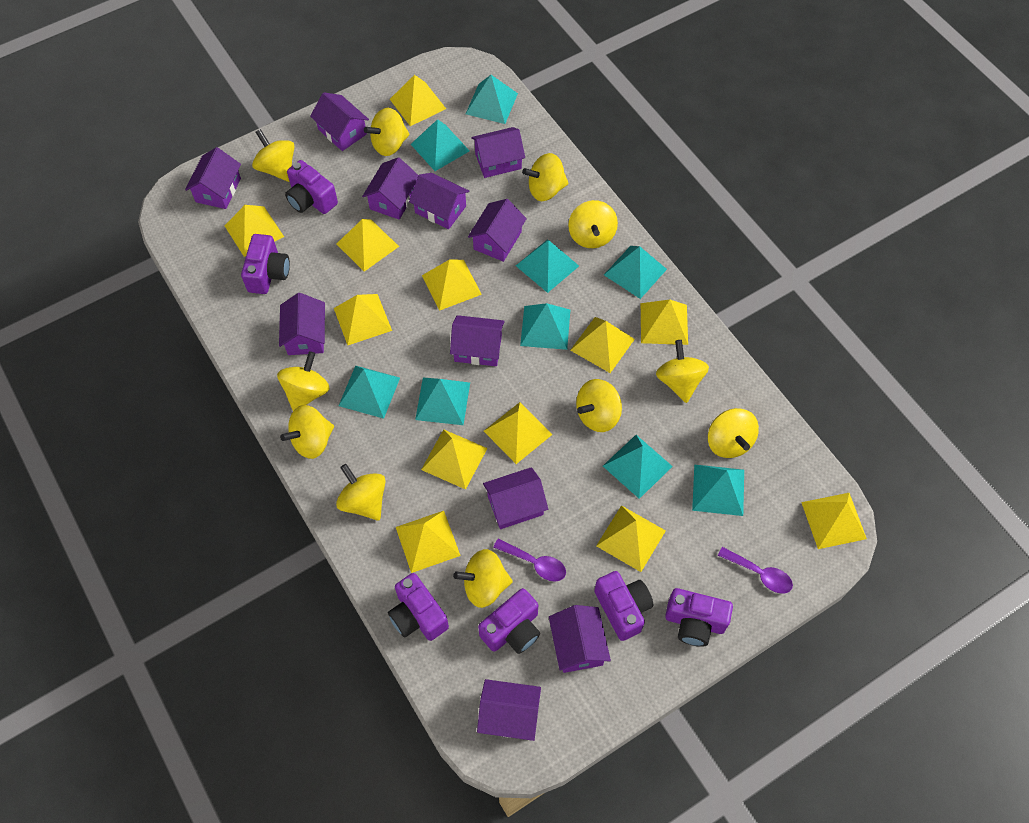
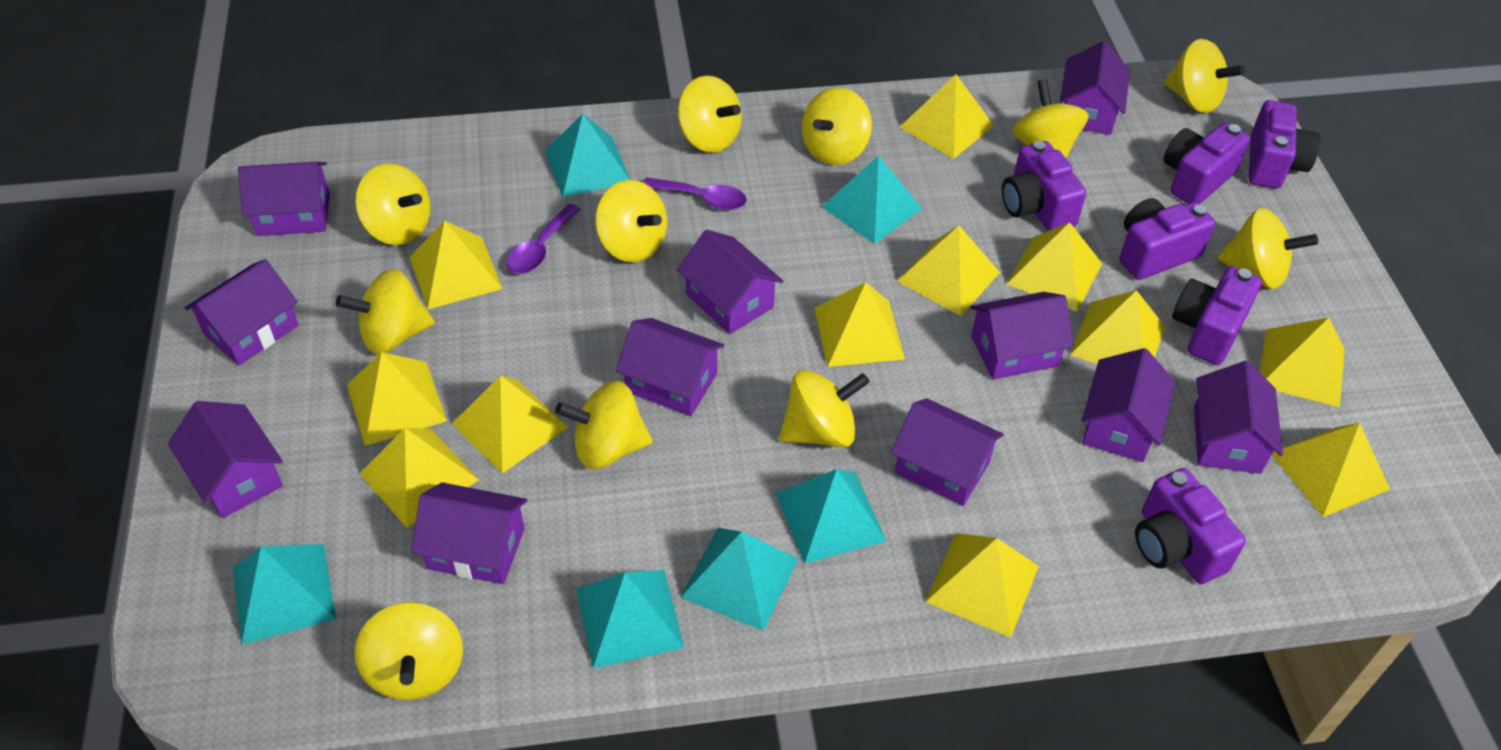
turquoise pyramid: [339,365,400,419] [411,119,470,171] [415,378,470,425] [466,75,518,124] [516,240,579,293] [520,303,570,350] [603,435,673,499] [604,246,667,299] [692,464,744,516] = 9 -> [233,544,336,645] [545,114,630,197] [576,570,684,669] [680,528,798,631] [776,469,886,564] [821,155,922,244] = 6

